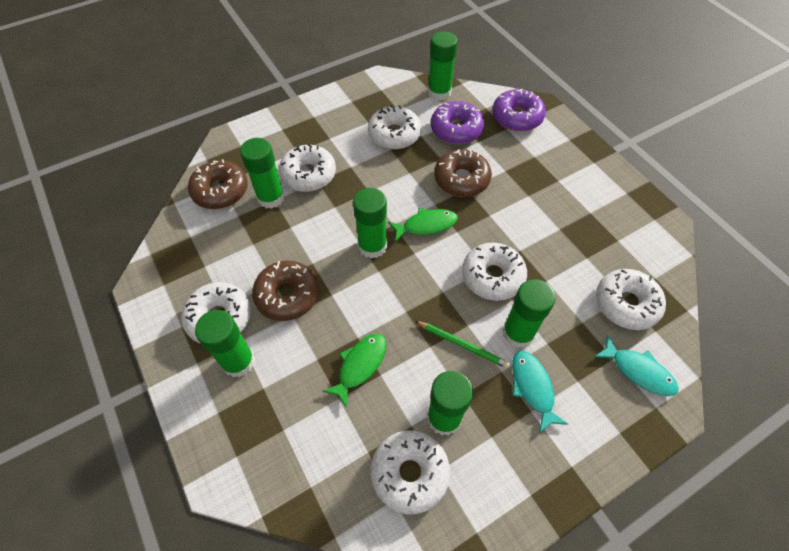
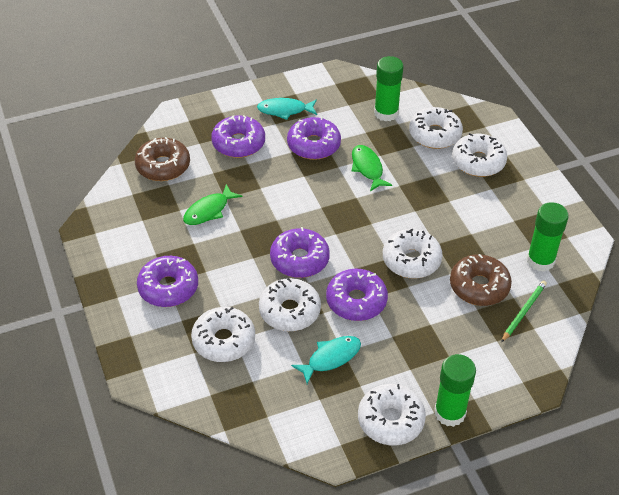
brown donut: [188,159,248,209] [252,261,319,321] [434,149,492,197] = 3 -> [135,137,190,181] [450,254,512,306] = 2
green glue stick: [195,310,255,377] [240,138,285,209] [353,188,387,258] [427,371,473,436] [428,31,458,101] [502,279,556,348] = 6 -> [374,56,403,121] [434,354,476,427] [527,202,568,272] = 3
purple donut: [431,101,484,144] [492,89,546,132] = 2 -> [137,256,198,307] [211,115,265,158] [270,227,330,278] [287,117,341,160] [326,269,388,321] = 5

